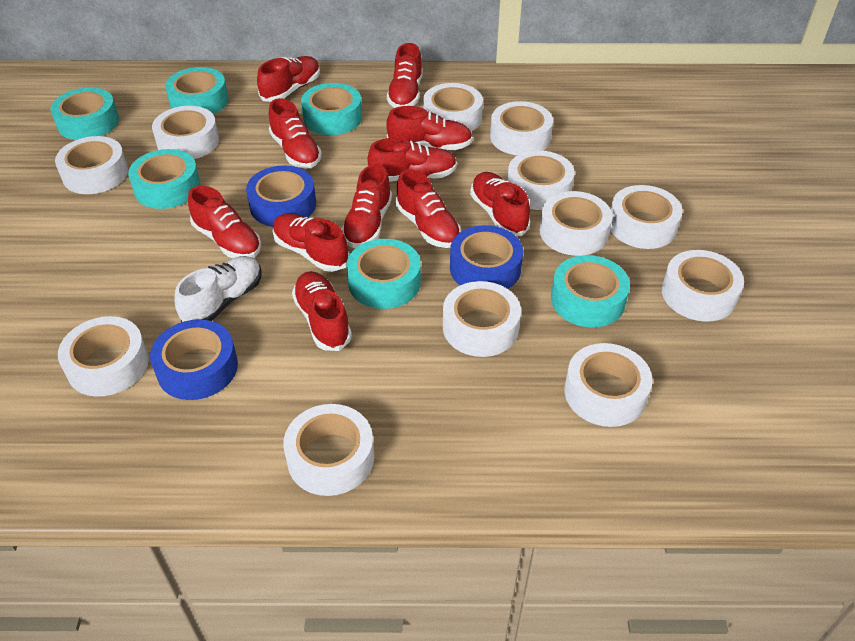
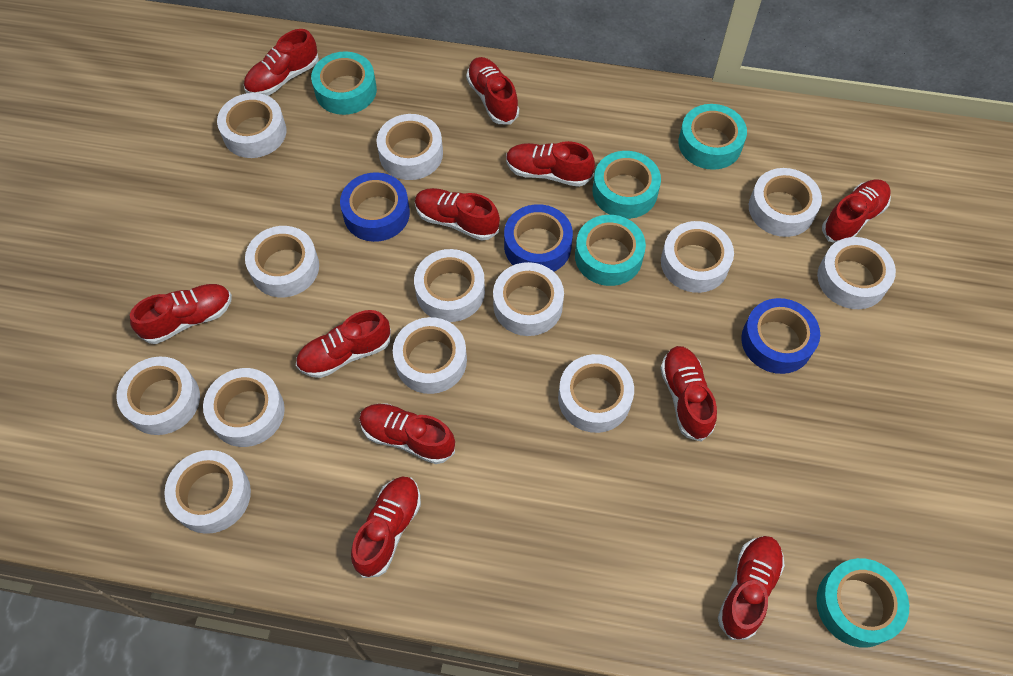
turquoise tape: [50,88,119,140] [128,149,200,209] [165,67,229,114] [301,83,362,135] [347,239,421,309] [551,255,630,328] = 6 -> [311,51,377,115] [575,215,646,286] [592,151,661,219] [678,104,747,170] [816,558,909,648] = 5
white shoe: [174,256,261,322] = 1 -> none = 0
white tape: [55,136,128,194] [58,316,149,397] [152,106,219,159] [283,404,374,496] [423,83,483,131] [443,281,521,357] [490,101,553,155] [507,150,575,210] [540,191,612,256] [564,343,653,427] [610,185,683,249] [662,250,744,321] = 12 -> [116,356,200,435] [164,450,251,534] [203,368,285,447] [217,93,286,158] [245,226,319,297] [377,114,443,180] [393,317,467,394] [414,249,485,322] [493,262,564,336] [558,354,634,433] [661,221,734,293] [749,168,822,237] [817,237,896,309] = 13

